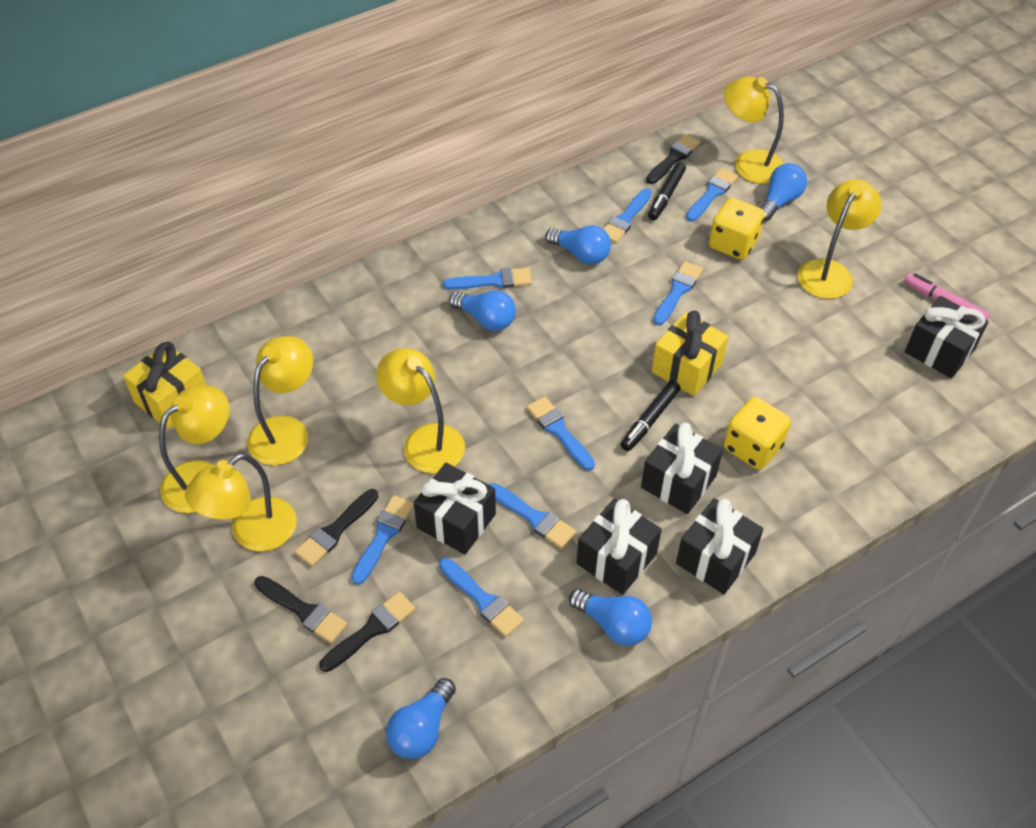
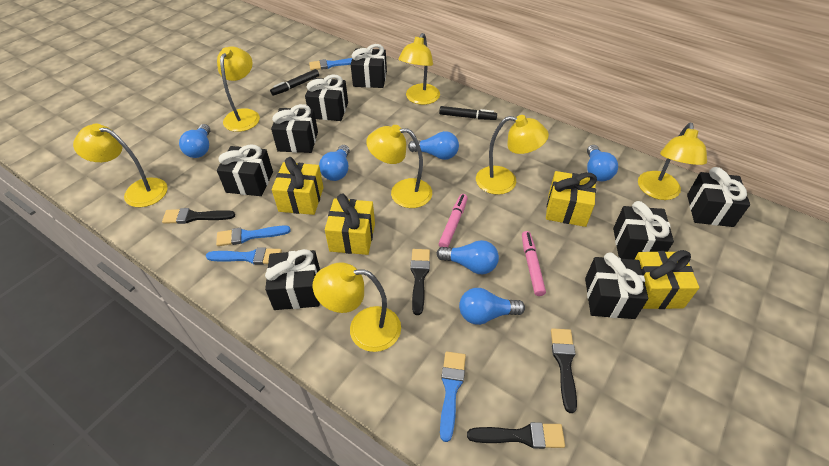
black gift: [414,463,496,555] [576,499,662,595] [641,423,723,514] [676,498,764,594] [905,296,989,378] = 5 -> [217,145,273,196] [265,249,320,310] [271,104,318,153] [305,75,348,121] [351,44,387,88] [585,252,648,319] [613,201,674,259] [687,167,750,227] = 8
blue brush: [351,495,414,585] [439,558,524,637] [443,268,532,290] [489,483,576,549] [527,397,595,471] [604,188,652,243] [653,261,703,325] [686,168,738,222] = 8 -> [206,247,282,265] [216,225,291,246] [309,58,352,70] [440,352,466,442] = 4
blue light bulb: [386,678,456,759] [449,290,516,331] [545,225,611,264] [569,589,652,646] [760,163,807,221] = 5 -> [179,124,210,158] [319,145,350,181] [408,131,459,160] [437,240,499,274] [459,288,525,325] [587,145,618,181] = 6
pink marker: [904,273,990,320] = 1 -> [439,194,468,248] [522,231,546,296] = 2
yellow dice: [709,198,765,260] [724,397,791,470] = 2 -> none = 0
yellow gift: [123,342,206,429] [652,310,729,396] = 2 -> [272,157,324,215] [325,193,375,255] [546,171,597,227] [634,250,700,309] = 4
yellow lamp: [159,385,229,513] [185,453,297,551] [247,336,313,465] [376,348,465,473] [724,76,784,184] [798,179,882,299] = 6 -> [73,123,168,207] [217,46,260,132] [313,263,401,352] [366,125,432,208] [399,33,440,105] [476,115,549,195] [638,123,707,200] = 7

